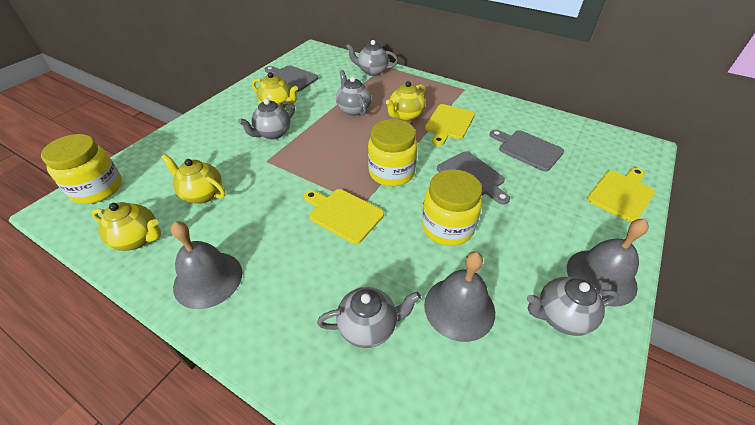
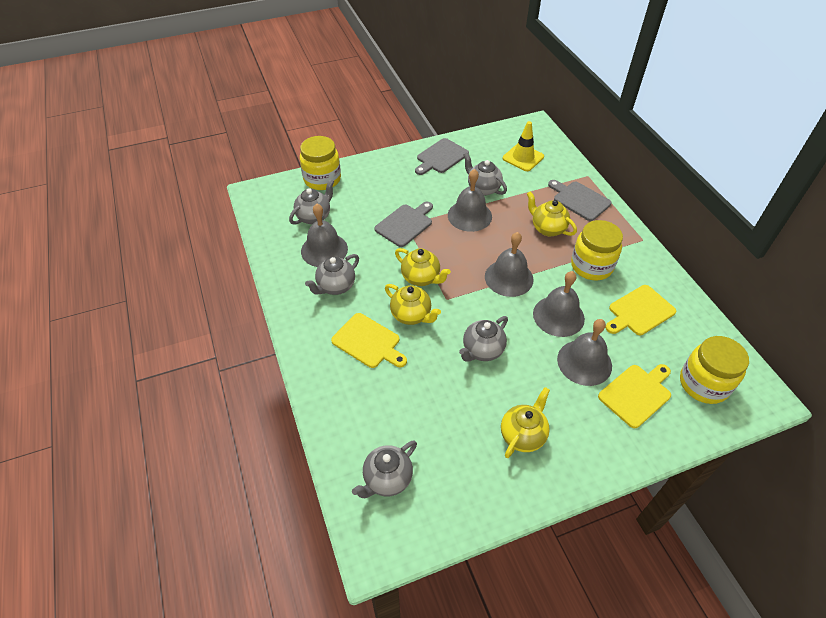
grey bell: [171,221,242,309] [424,252,495,342] [567,219,649,307] = 3 -> [301,204,348,267] [448,169,492,232] [485,232,534,297] [533,271,585,337] [557,319,612,386] = 5
yellow traffic cone: none = 0 -> [503,121,544,171] = 1

